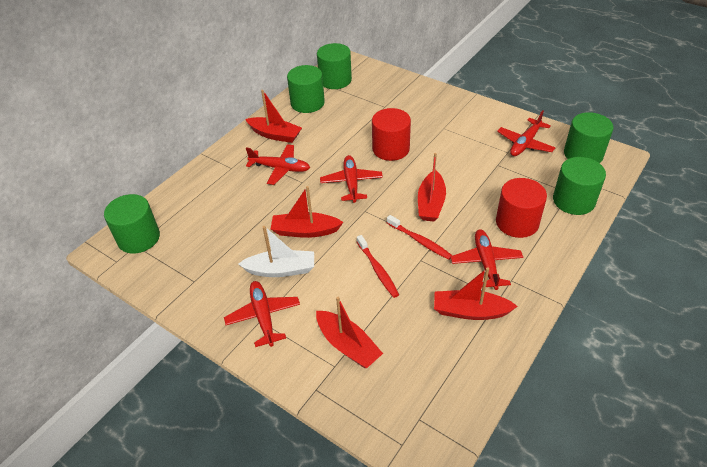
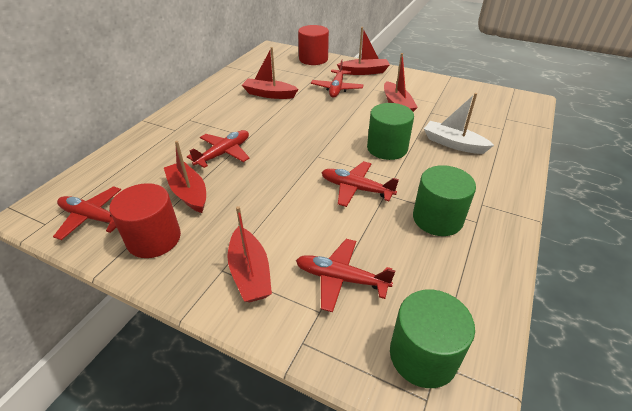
green cylinder: [104,194,160,254] [287,65,325,113] [317,43,352,89] [553,157,606,215] [564,112,613,163] = 5 -> [367,103,414,160] [390,289,475,388] [413,165,476,236] = 3
red toothbrush: [357,235,399,298] [387,215,453,260] = 2 -> none = 0

